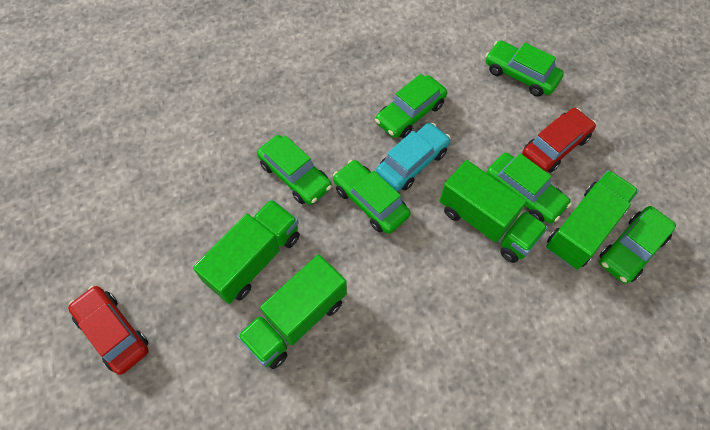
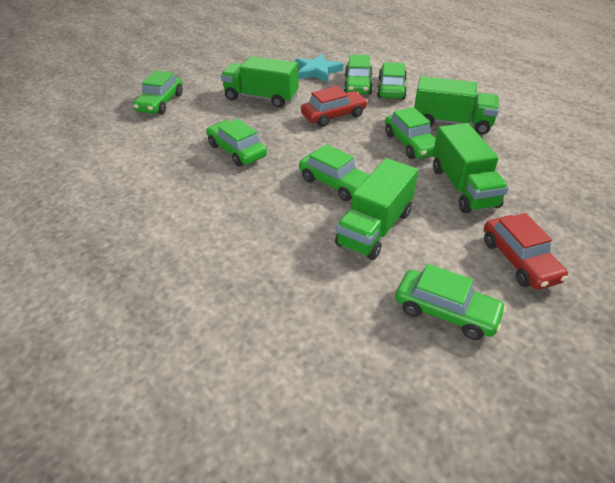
green car: [257,135,332,205] [333,160,411,234] [375,74,447,138] [485,41,564,97] [486,153,571,224] [599,206,676,284] = 6 -> [133,71,183,114] [206,119,267,167] [299,144,369,201] [344,55,373,95] [377,62,407,99] [385,107,436,159] [395,264,506,340] = 7
turquoise car: [376,123,451,191] = 1 -> none = 0
turquoise star: none = 0 -> [295,54,343,82] = 1

